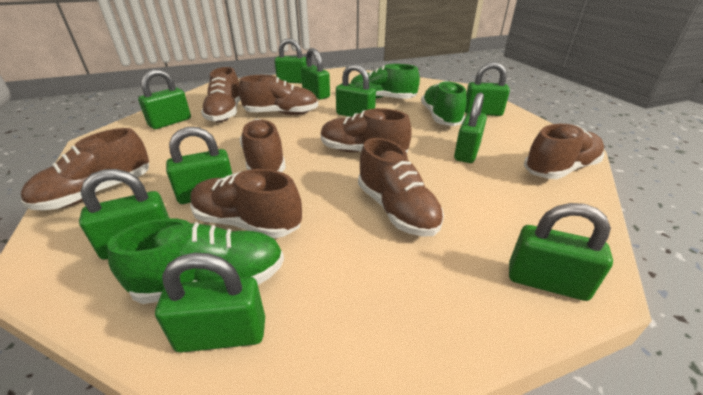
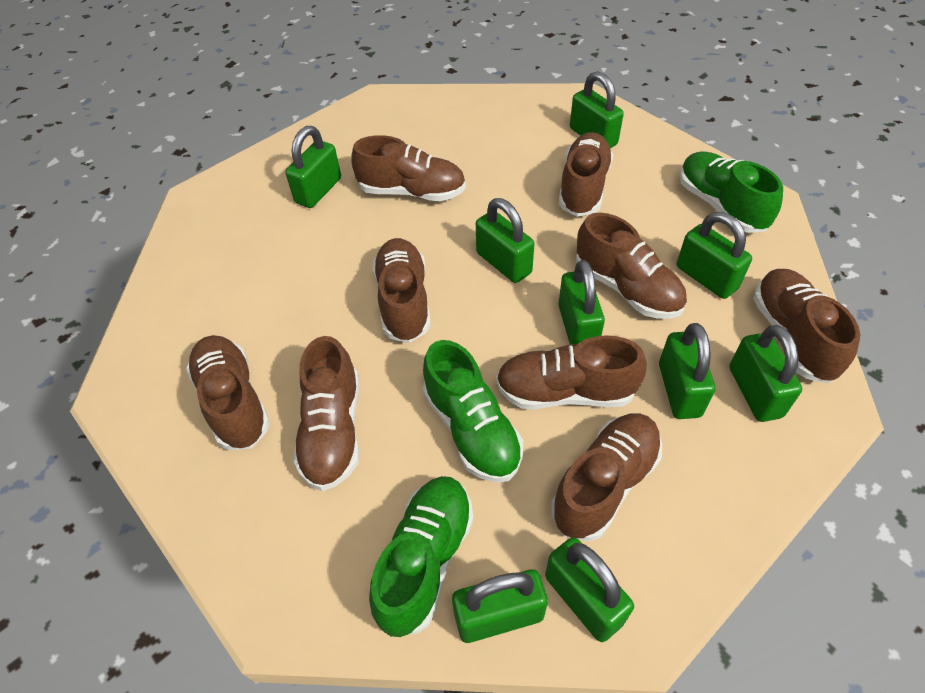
brown shoe: [21,128,149,210] [190,169,302,238] [201,67,240,122] [239,75,318,115] [240,119,286,172] [321,108,412,153] [358,138,444,237] [524,124,604,179] = 8 -> [186,335,270,450] [293,336,359,491] [352,135,466,201] [372,238,431,343] [496,335,647,409] [551,413,662,541] [559,132,613,217] [576,212,687,319] [753,269,860,383] = 9
green padlock: [79,169,169,260] [138,69,191,129] [155,253,265,353] [166,127,232,204] [275,38,307,84] [301,48,330,100] [336,64,376,117] [454,92,487,163] [465,62,510,116] [509,203,613,301] = 10 -> [285,126,341,208] [452,569,548,643] [476,198,534,283] [545,537,634,642] [558,260,605,345] [570,71,624,148] [659,323,715,419] [677,212,752,299] [729,325,802,422] = 9

